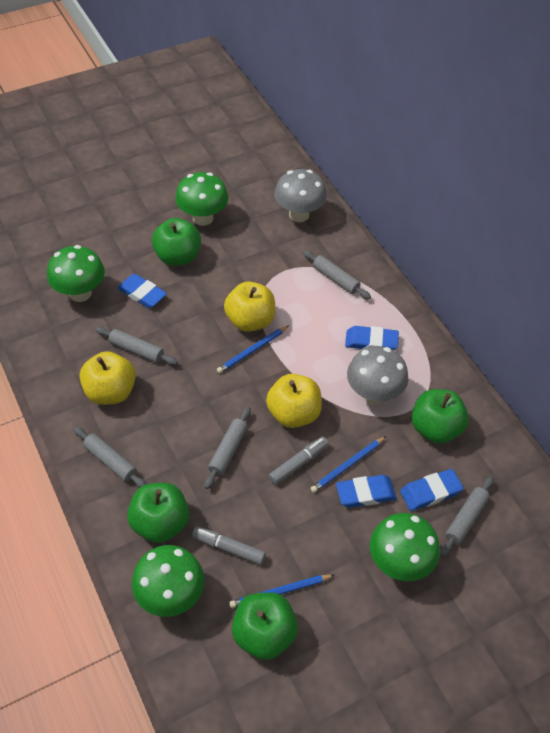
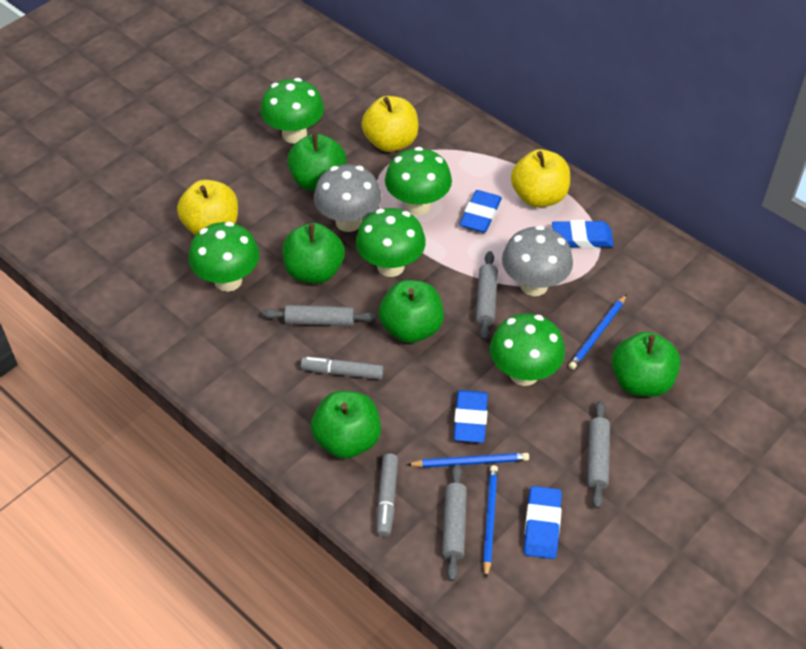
green apple: [127,483,189,543] [152,218,201,266] [232,592,298,660] [412,389,469,444] = 4 -> [282,223,345,284] [287,133,346,191] [311,391,381,459] [379,280,444,343] [612,332,680,397] = 5
green mushroom: [47,245,105,302] [132,545,204,617] [175,172,228,226] [370,513,440,581] = 4 -> [189,222,260,292] [260,78,324,143] [356,208,426,277] [385,147,452,215] [490,314,565,386] = 5
grey rolling pin: [74,427,146,488] [95,327,178,365] [204,407,251,489] [303,250,371,300] [440,476,494,557] = 5 -> [262,305,377,326] [442,464,467,581] [476,251,498,340] [587,401,610,509] = 4

